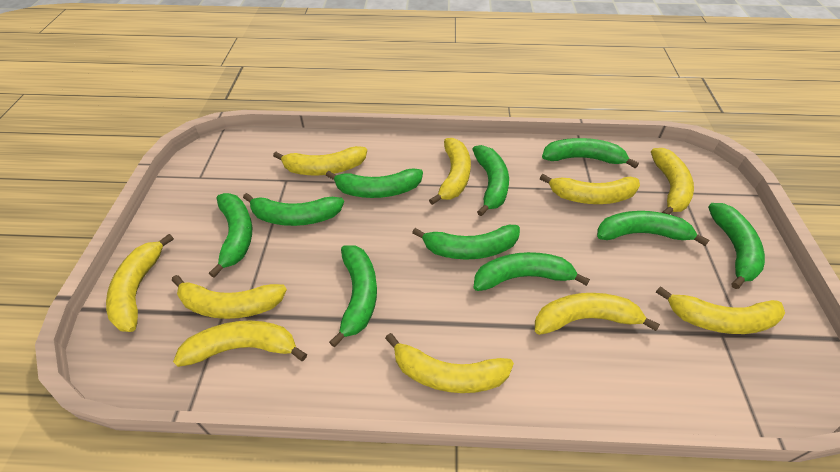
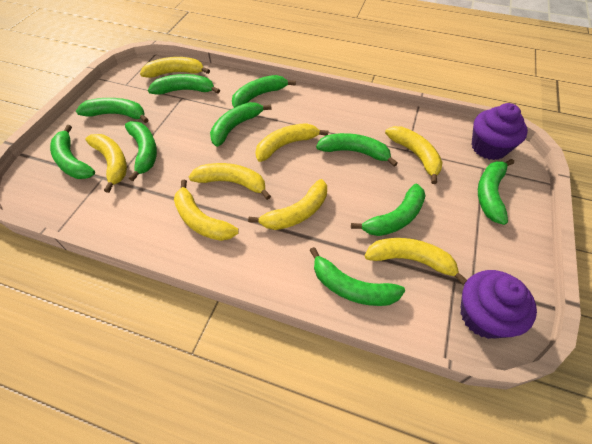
purple cupcake: none = 0 -> [460,270,537,339] [471,103,528,160] = 2
yellow banana: [106,234,174,332] [172,275,287,319] [173,321,307,367] [273,146,367,176] [385,333,514,393] [429,138,471,205] [535,293,660,335] [540,174,640,204] [651,148,694,215] [656,286,785,334] = 10 -> [85,134,127,193] [140,57,210,78] [174,180,239,241] [189,163,271,200] [248,179,327,230] [255,123,328,162] [365,238,467,285] [385,126,443,184] = 8

